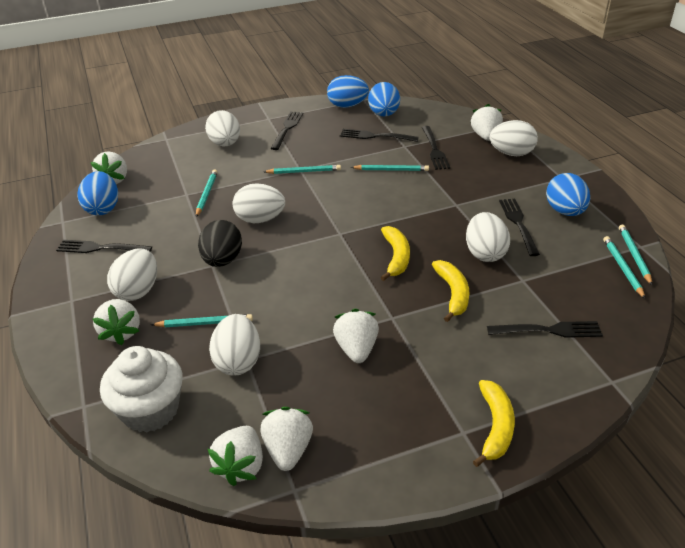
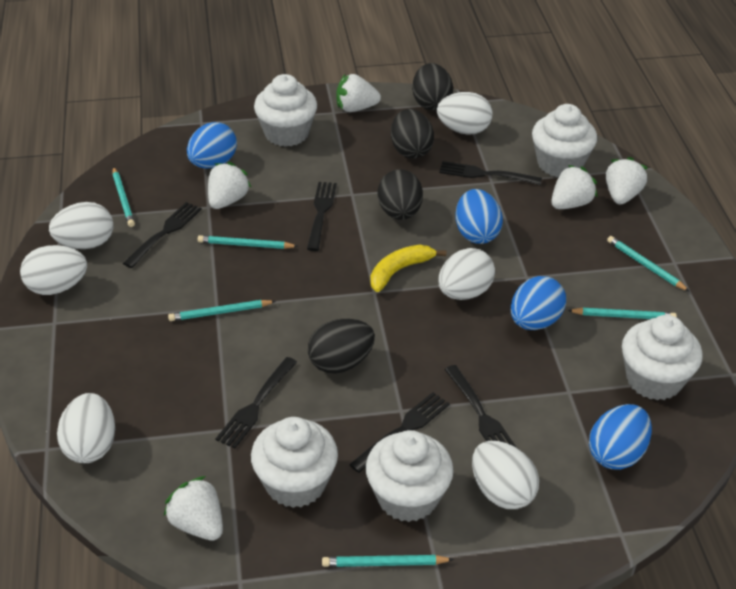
black egg: [198,220,242,267] = 1 -> [308,319,375,374] [378,169,423,220] [391,109,434,158] [412,63,453,110] = 4
white cupcake: [100,346,183,433] = 1 -> [251,417,338,508] [254,74,317,147] [366,430,454,522] [532,104,597,177] [622,315,703,400] = 5
white strawberry: [90,152,127,184] [92,299,140,345] [208,426,263,486] [260,407,313,471] [333,309,379,363] [471,104,503,141] = 6 -> [164,476,223,540] [208,162,251,209] [337,74,381,112] [551,165,597,209] [606,157,648,204] = 5
yellow banana: [381,226,410,281] [432,260,470,322] [473,380,515,467] = 3 -> [370,244,446,292] = 1

